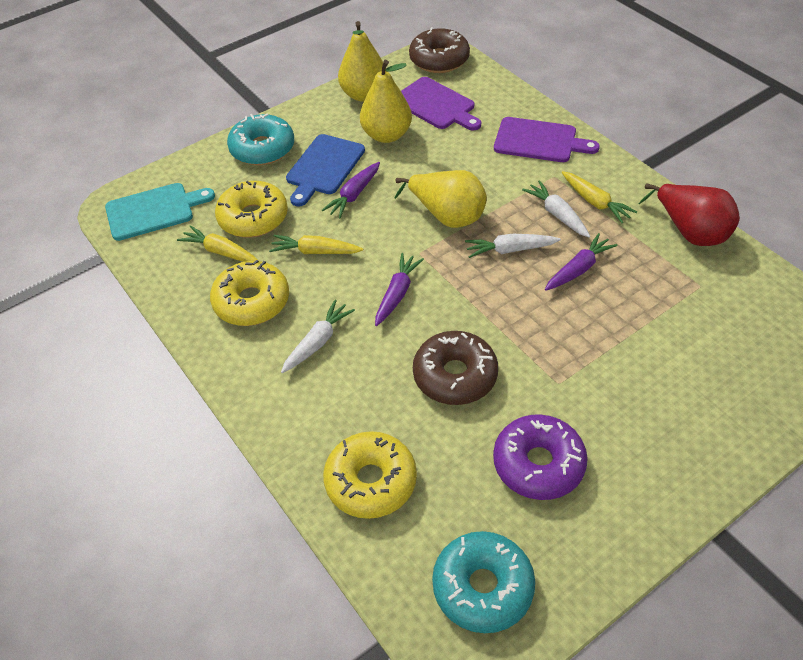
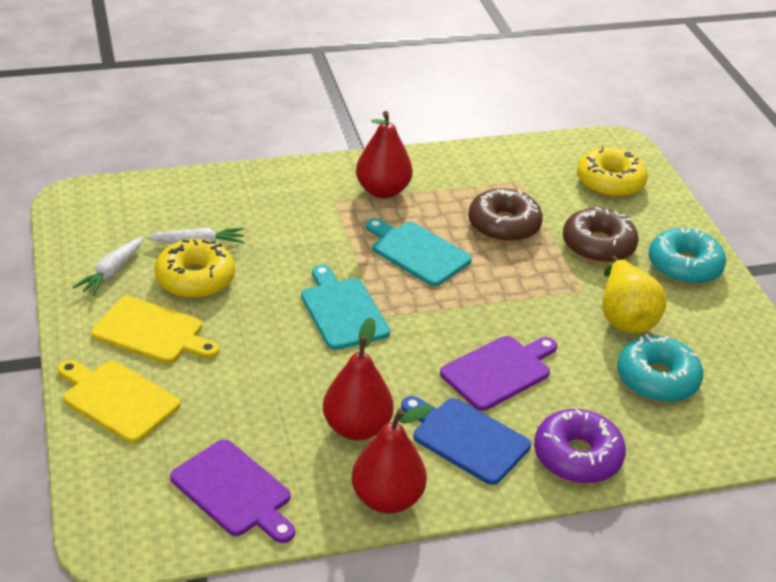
purple carrot: [321,162,380,218] [375,253,424,326] [545,233,618,291] = 3 -> none = 0
red pear: [638,184,740,246] = 1 -> [323,317,394,441] [352,405,433,514] [356,111,413,198] = 3
turquoise cutting board: [105,183,215,241] = 1 -> [301,265,390,350] [366,218,472,286] = 2
white carrot: [281,300,355,373] [465,234,561,258] [522,180,590,238] = 3 -> [73,237,143,296] [147,228,244,244] = 2
yellow carrot: [177,225,259,262] [269,235,363,254] [562,171,637,223] = 3 -> none = 0
yellow cutting board: none = 0 -> [58,360,180,443] [91,296,219,364] = 2
yellow donut: [210,260,289,326] [215,181,288,237] [323,431,417,519] = 3 -> [154,239,235,299] [577,145,648,198] = 2
yellow pear: [338,21,386,102] [360,60,412,143] [394,170,487,228] = 3 -> [602,255,667,333] = 1

